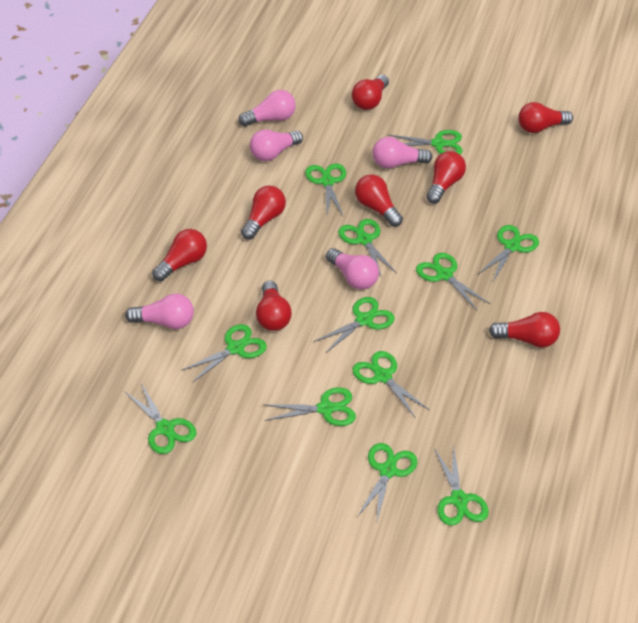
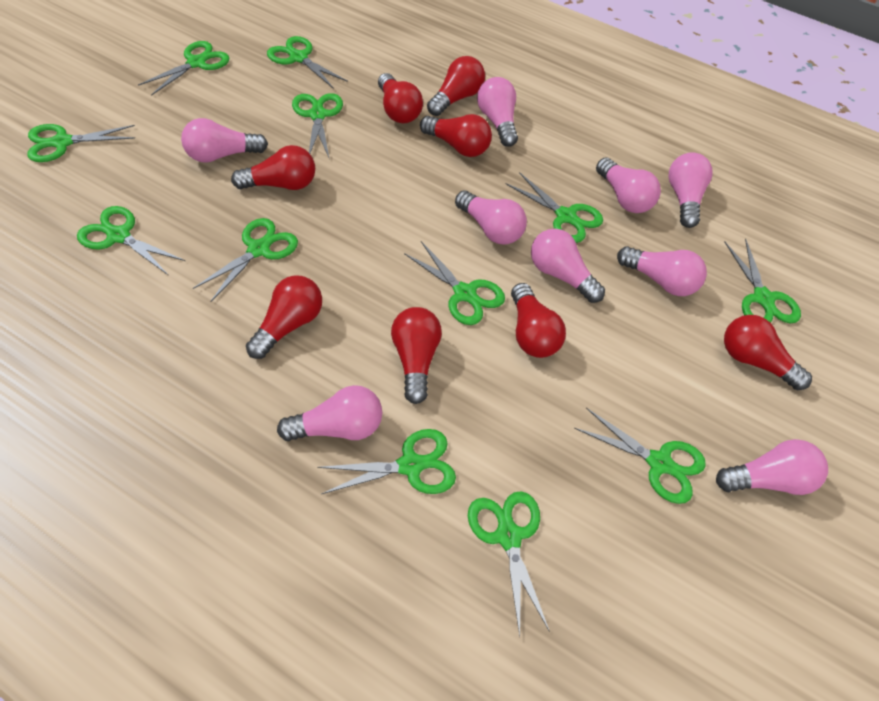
pink light bulb: [125,294,194,329] [238,90,296,126] [250,130,303,161] [326,248,379,290] [372,137,432,169] = 5 -> [181,118,268,163] [277,385,382,441] [455,190,527,245] [477,77,518,147] [531,228,605,303] [596,157,661,213] [617,246,707,296] [669,152,713,228] [716,439,828,495] = 9

